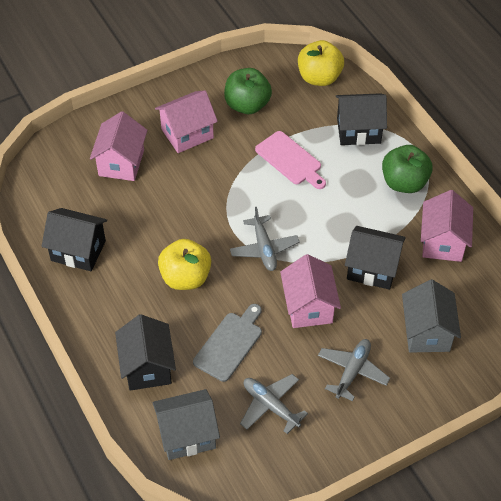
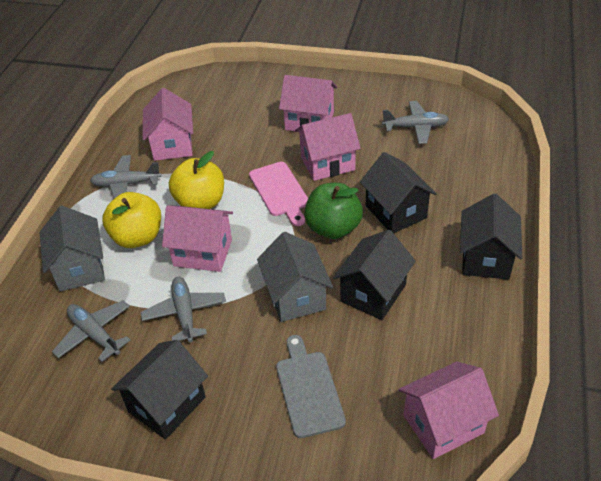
green apple: [224,68,272,114] [382,145,433,193] = 2 -> [304,183,363,239] = 1
grey plane: [230,207,300,271] [240,374,308,434] [318,339,390,401] = 3 -> [52,300,130,362] [90,155,161,199] [141,277,226,342] [382,101,449,144] = 4
pink house: [90,111,148,181] [155,90,218,153] [280,254,341,328] [421,190,473,262] = 4 -> [143,88,193,161] [162,205,233,272] [279,75,338,132] [295,113,361,181] [399,362,499,459] = 5

